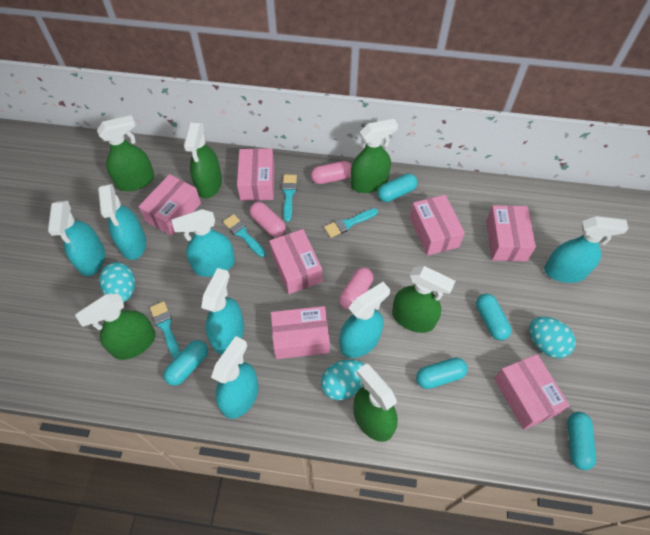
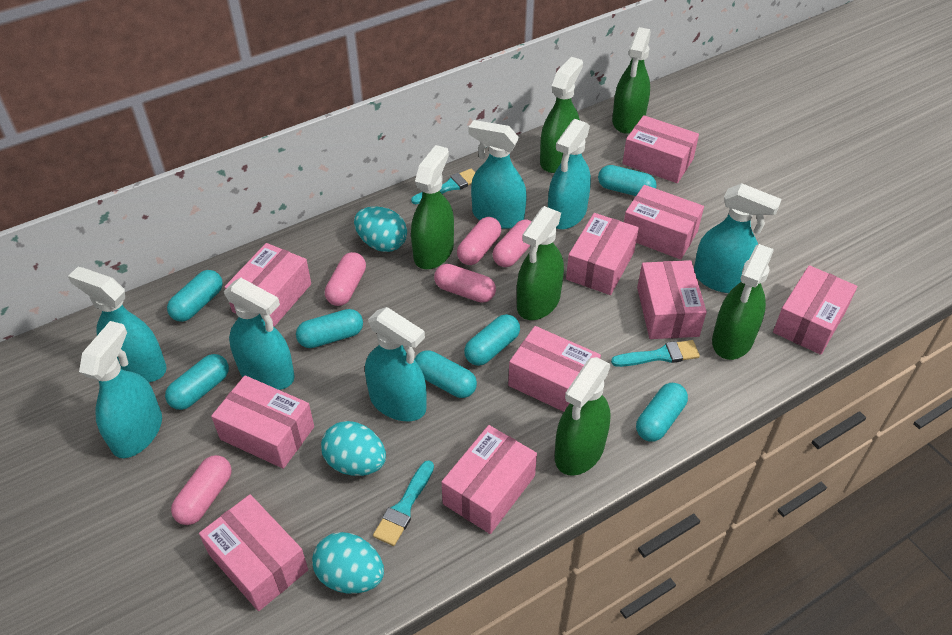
pink box: [138,174,201,236] [237,148,274,201] [269,229,322,294] [271,306,330,359] [410,195,465,256] [486,205,536,261] [494,354,570,430] = 7 -> [199,494,308,611] [211,375,314,469] [225,243,311,327] [442,425,537,534] [508,326,601,412] [566,213,639,295] [622,115,699,183] [624,185,704,260] [637,260,707,339] [773,265,857,355] = 10
pink capsule: [249,202,286,237] [311,161,352,184] [339,267,374,310] = 3 -> [171,455,232,525] [325,252,366,306] [434,264,496,303] [457,217,501,265] [492,220,532,267] = 5
turquoise brush: [150,301,181,359] [223,214,266,257] [282,175,297,222] [324,208,378,238] = 4 -> [373,460,434,546] [411,169,475,204] [611,340,700,367] = 3
turquoise capsule: [164,340,208,386] [377,173,418,202] [416,357,468,389] [476,294,512,340] [567,412,596,470] = 5 -> [165,354,229,410] [167,270,223,322] [296,309,363,348] [414,350,477,398] [464,314,520,366] [598,165,657,196] [636,383,688,442] = 7

